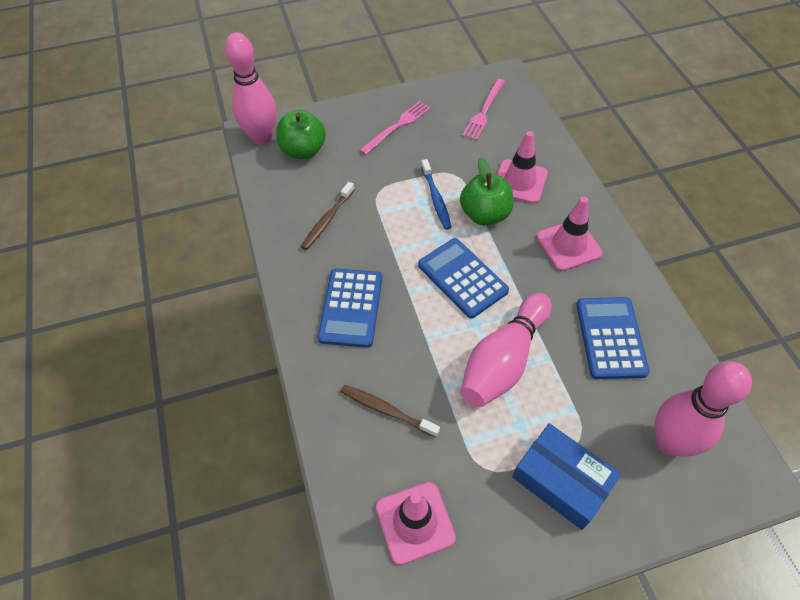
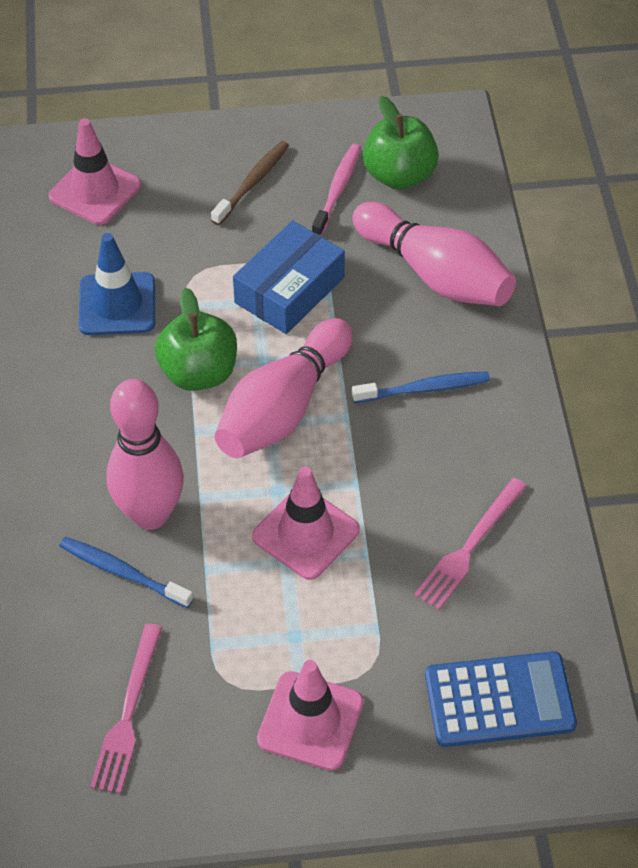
blue calculator: [318,268,382,348] [418,238,509,319] [576,297,649,379] = 3 -> [425,651,577,747] = 1
blue toothbrush: [421,159,451,230] = 1 -> [59,537,193,608] [352,371,490,403] = 2
blue traffic cone: none = 0 -> [79,233,155,335] = 1
brown toothbrush: [301,182,355,250] [341,385,440,438] = 2 -> [211,141,289,225] = 1
pink toothbrush: none = 0 -> [312,144,361,236] = 1

